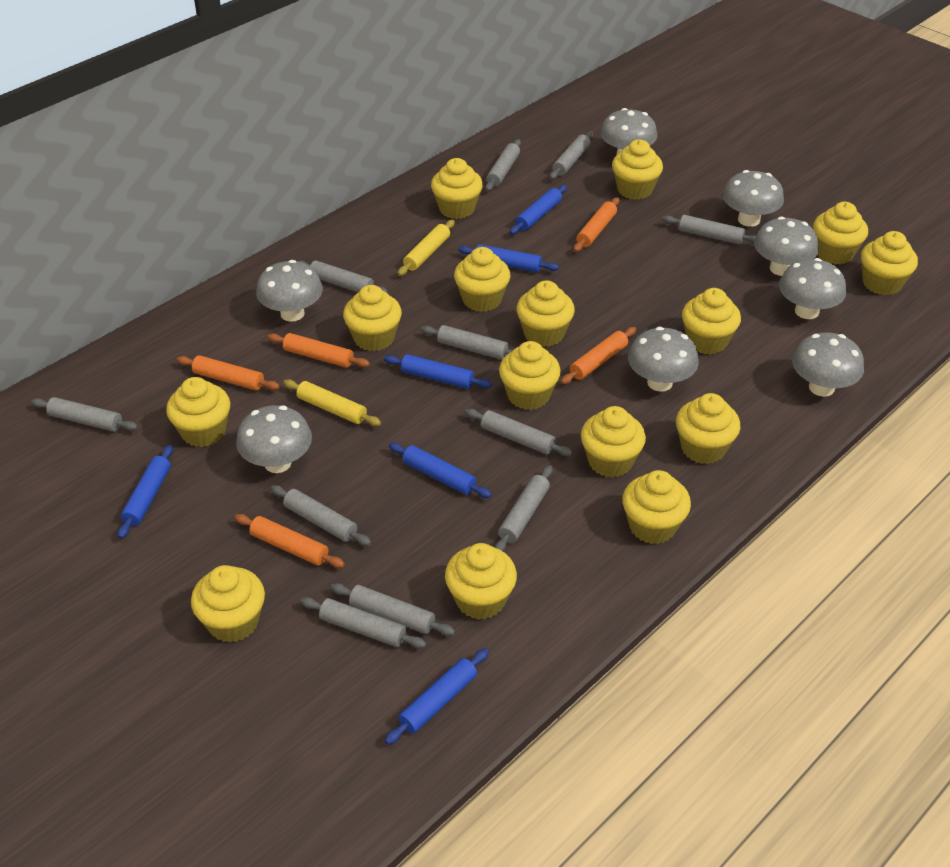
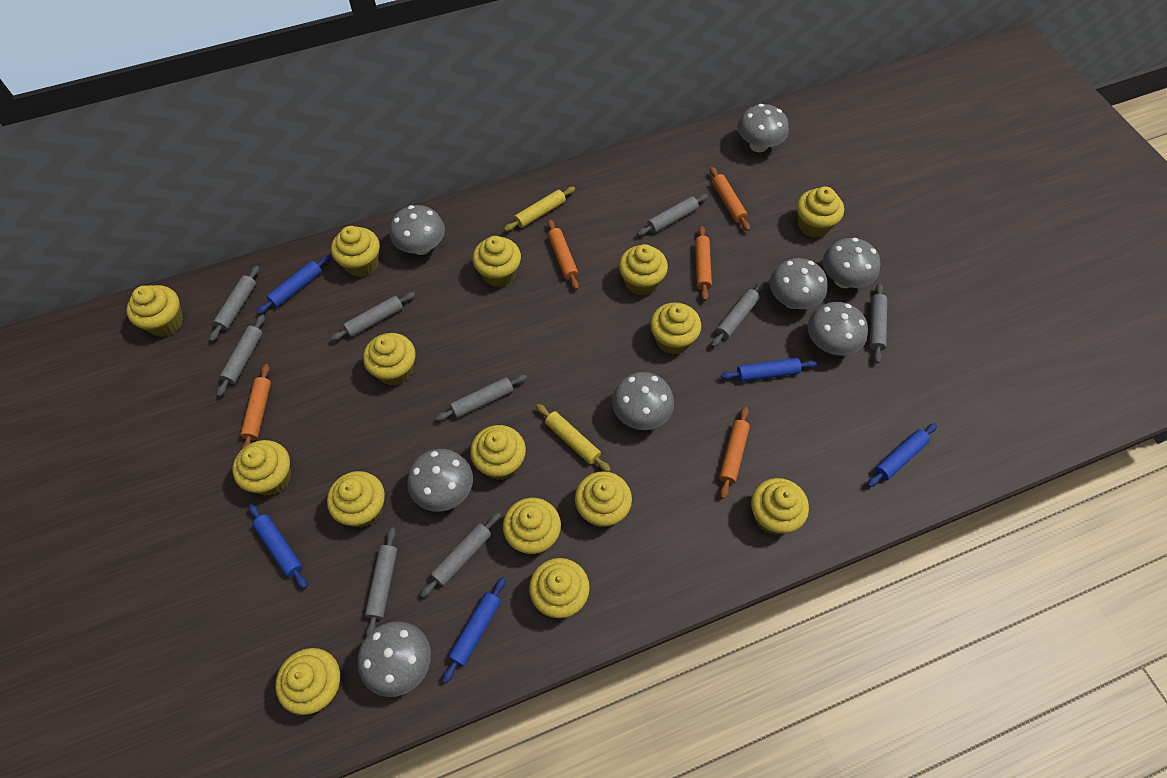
blue rolling pin: [118,445,173,539] [384,354,492,389] [385,648,489,745] [389,442,492,498] [458,244,559,272] [510,185,567,235] = 6 -> [249,504,307,589] [257,255,331,314] [442,577,506,683] [721,358,817,382] [867,423,937,487] = 5
grey rolling pin: [31,397,138,432] [271,485,371,546] [297,260,388,293] [300,597,426,649] [331,583,455,636] [421,325,513,360] [465,409,573,456] [485,139,521,191] [495,465,553,551] [550,131,593,179] [663,215,756,245] = 11 -> [209,266,259,341] [217,315,265,397] [330,292,415,341] [365,527,397,636] [420,513,501,598] [436,375,527,421] [637,194,708,236] [711,282,764,347] [870,283,887,363] = 9

